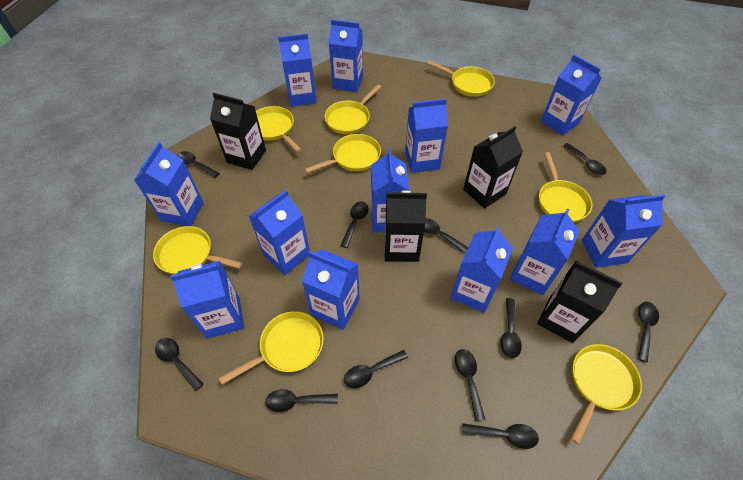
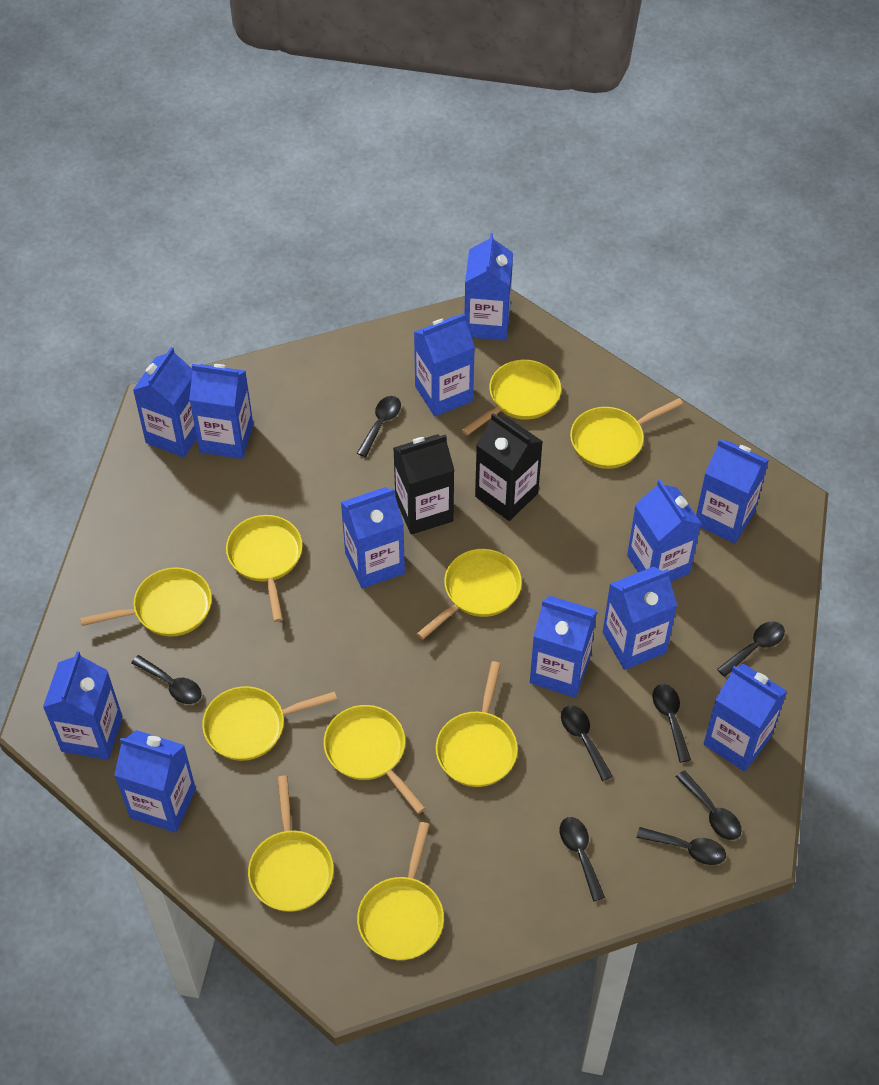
black carton: [210,93,266,170] [385,191,427,262] [463,126,523,209] [537,261,622,343] = 4 -> [393,434,454,535] [475,413,543,521] = 2
black spoon: [155,338,203,391] [177,151,219,178] [265,389,338,412] [340,201,368,248] [344,350,408,388] [424,218,468,253] [455,349,485,421] [462,423,539,449] [500,298,522,358] [563,143,606,175] [638,302,659,363] = 11 -> [131,655,202,704] [357,396,401,457] [560,817,605,901] [561,705,613,781] [637,827,726,865] [652,684,691,763] [676,770,741,840] [717,621,785,677] = 8
yellow pan: [153,226,242,275] [219,311,324,385] [256,106,302,152] [305,134,381,173] [324,84,381,134] [427,61,495,97] [539,152,592,223] [571,344,642,445] = 8 -> [80,567,212,637] [202,686,337,761] [226,515,303,622] [248,776,334,912] [324,705,426,814] [357,822,444,960] [417,549,522,640] [436,661,518,787] [462,360,561,436] [570,398,683,469] = 10

